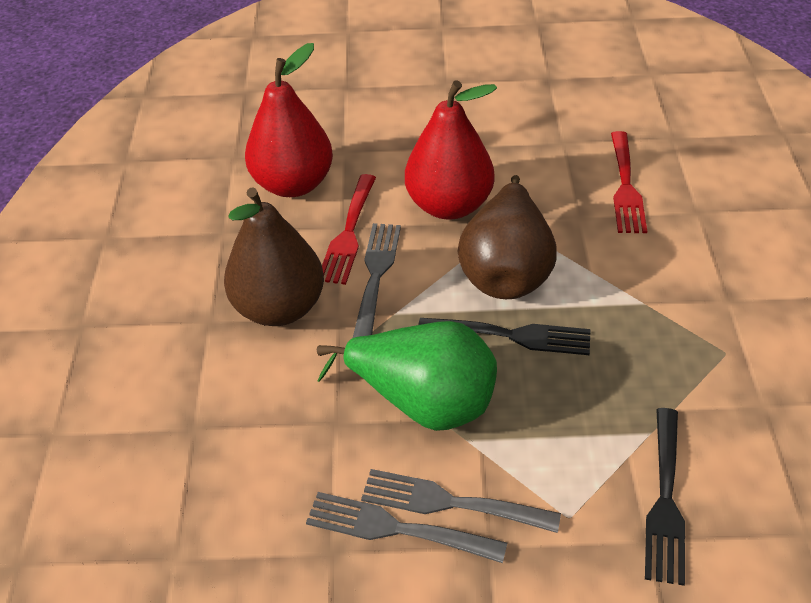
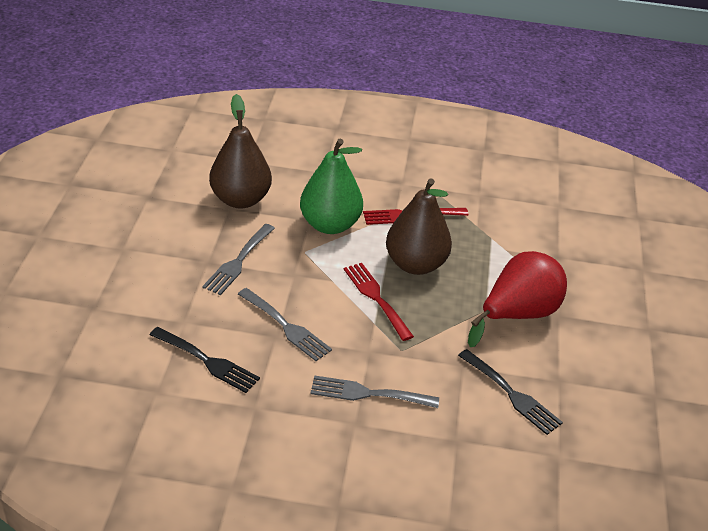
red pear: [245,43,333,197] [405,80,497,220] = 2 -> [468,251,567,347] = 1

